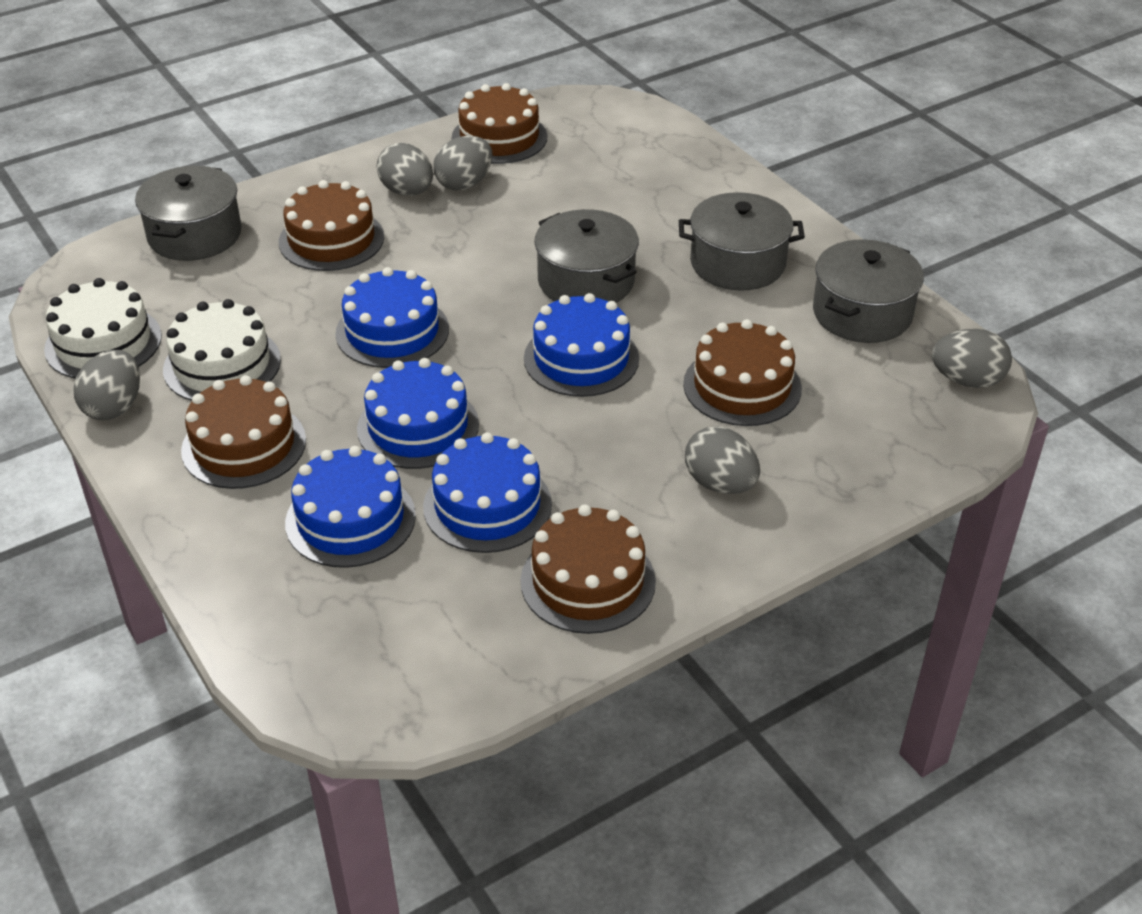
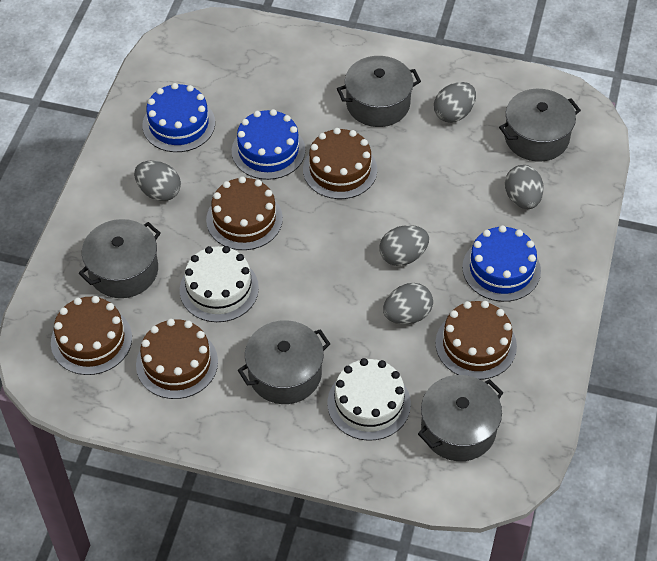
blue cake: [285,446,416,568] [335,267,449,368] [357,358,479,469] [423,432,552,553] [524,293,639,397] = 5 -> [142,83,215,152] [232,109,305,180] [462,225,541,302] = 3
grey pot: [135,166,242,261] [534,209,639,303] [679,192,805,291] [813,239,924,343] = 4 -> [79,219,161,298] [238,320,330,404] [337,56,421,127] [418,375,503,461] [499,89,581,162] = 5

